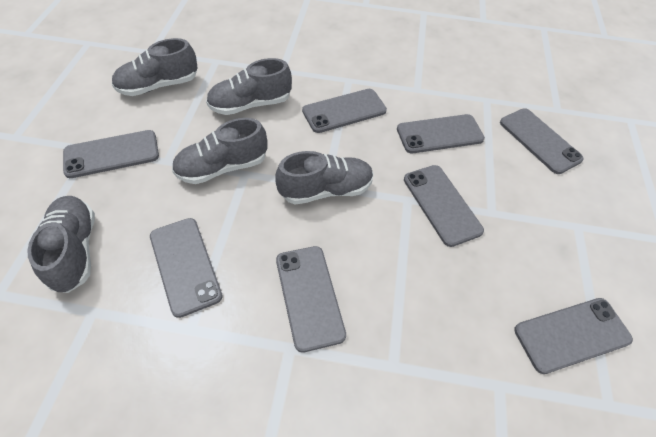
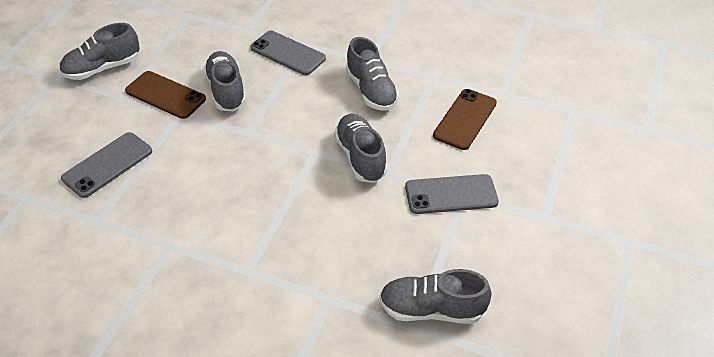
brown phone: none = 0 -> [125,71,206,119] [433,89,497,150] = 2
grey phone: [63,130,159,178] [150,218,223,318] [276,246,346,353] [302,89,387,133] [397,114,485,153] [404,165,484,247] [500,108,584,174] [514,298,633,374] = 8 -> [61,132,152,198] [250,31,326,75] [405,174,499,214] = 3

